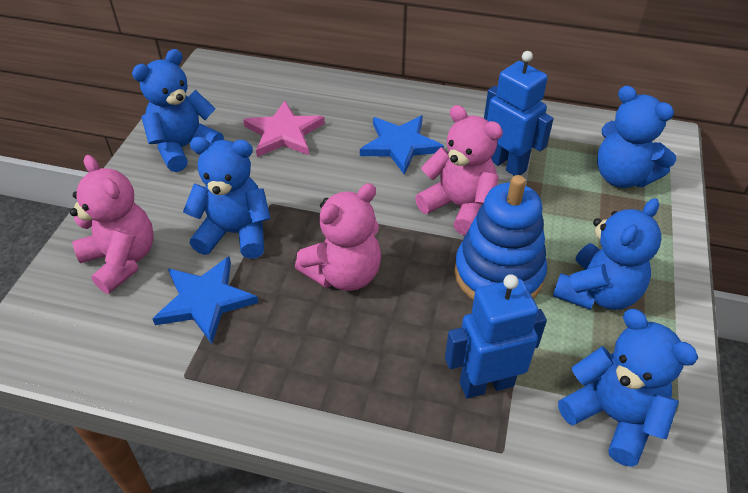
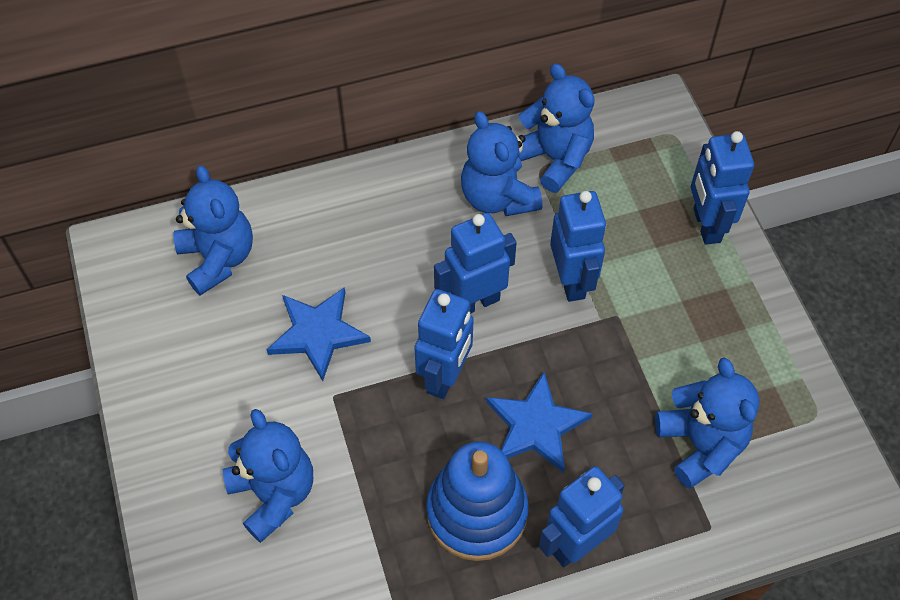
blue robot: [445,274,547,399] [484,51,554,176] = 2 -> [414,289,474,399] [434,213,517,313] [539,466,625,567] [550,191,606,302] [691,131,754,245] = 5
pink star: [243,101,325,157] = 1 -> none = 0
pink teddy bear: [70,155,154,294] [295,183,381,291] [415,105,503,235] = 3 -> none = 0

